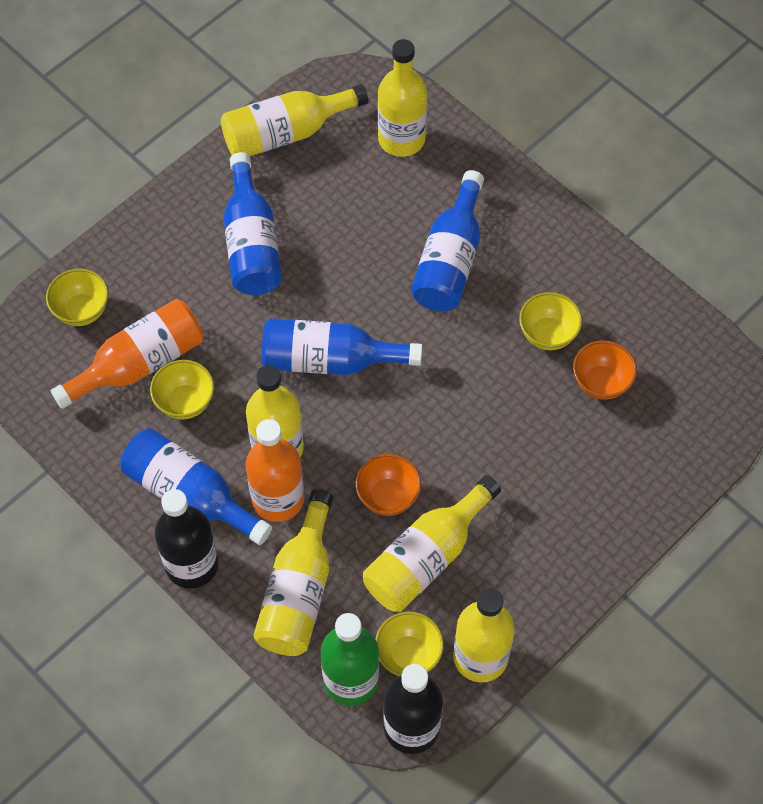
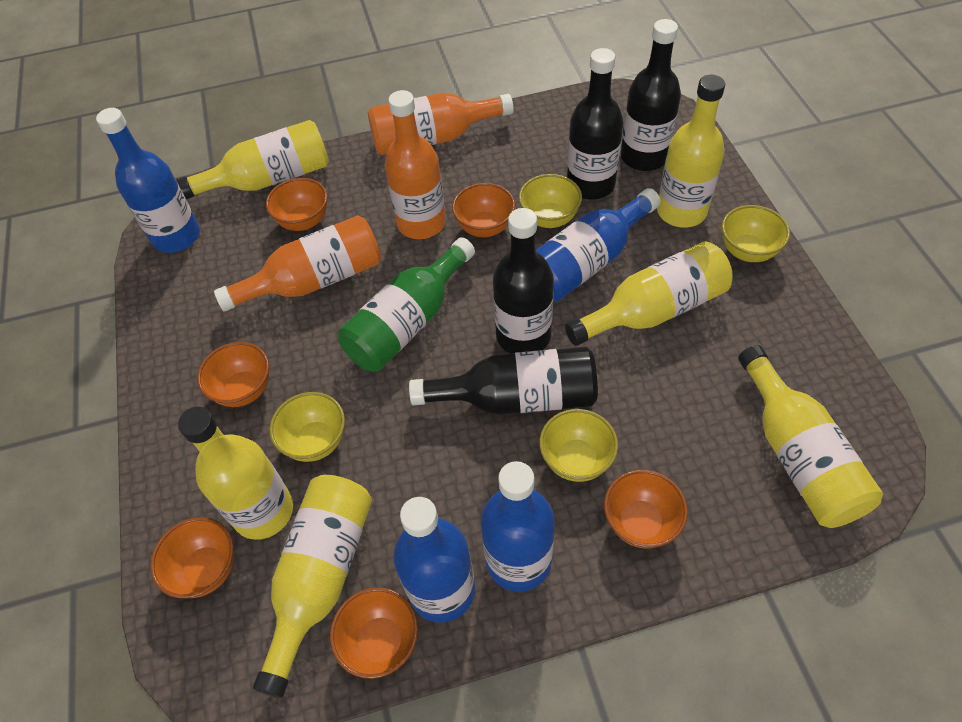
black bottle: [155,489,219,589] [383,664,443,754] = 2 -> [409,347,598,415] [493,208,554,354] [567,48,623,200] [621,19,681,171] = 4
orange bottle: [51,299,204,409] [246,419,304,522] = 2 -> [214,215,381,312] [368,93,514,155] [385,90,446,239] = 3
orange bowl: [355,454,421,516] [573,340,637,400] = 2 -> [150,517,234,598] [197,342,269,407] [266,178,327,231] [330,587,418,679] [452,183,515,237] [604,470,688,549] = 6

